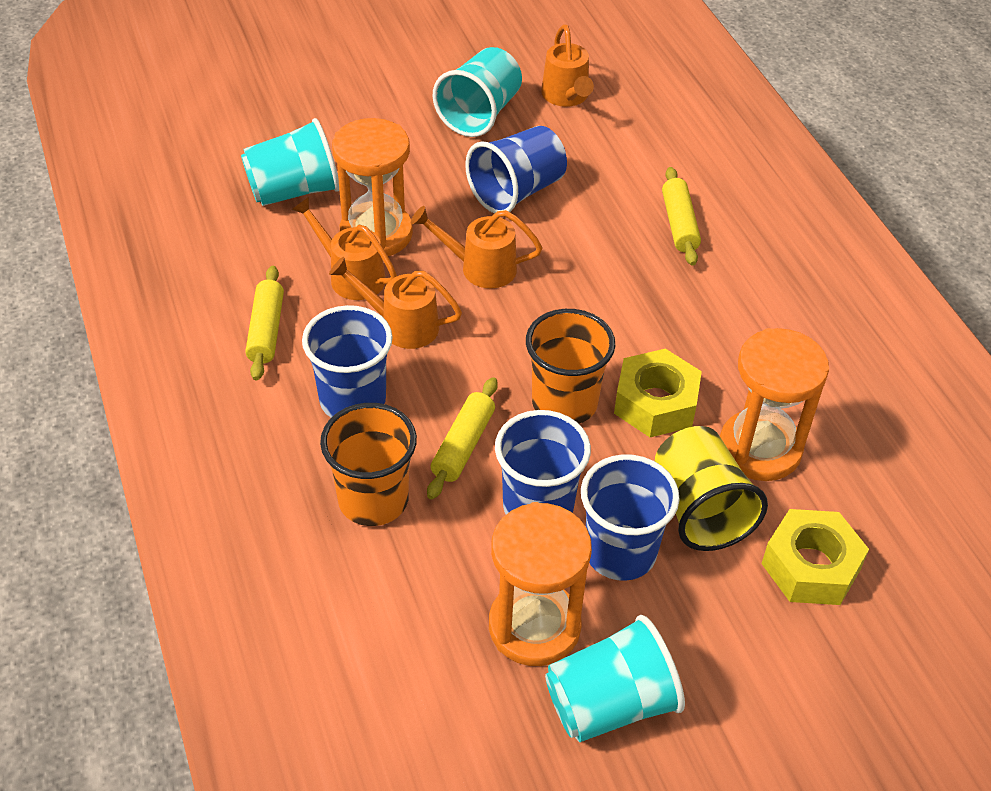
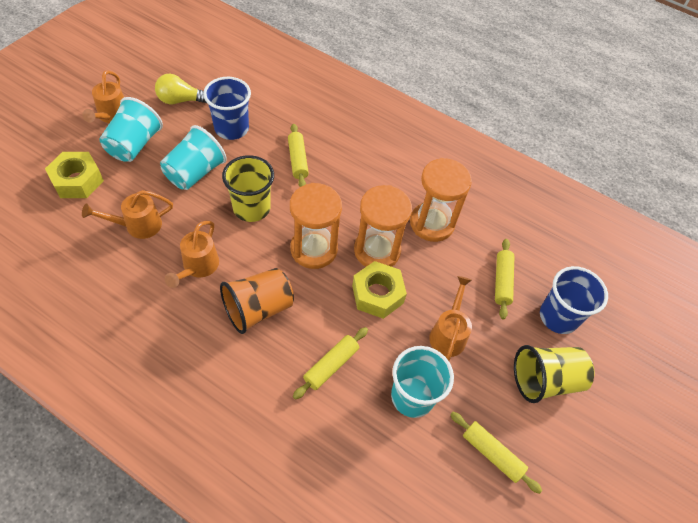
blue cup: [302,305,393,418] [465,126,567,214] [495,410,591,514] [581,454,680,581] = 4 -> [203,77,251,140] [540,266,608,334] = 2
orange cup: [320,403,417,526] [526,309,615,424] = 2 -> [220,268,294,334] = 1
yellow cup: [655,426,768,551] = 1 -> [222,155,274,222] [514,345,594,403] = 2
yellow light bulb: none = 0 -> [155,74,207,104] = 1
yellow rolling pin: [245,266,284,381] [427,377,498,499] [662,167,701,266] = 3 -> [288,124,309,187] [293,327,368,400] [450,412,542,494] [495,239,514,319] = 4

